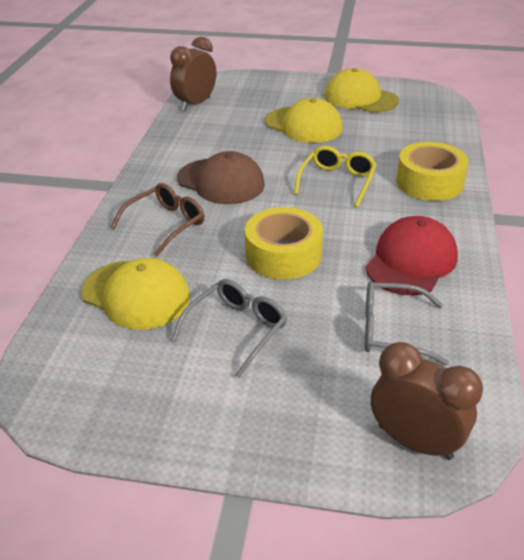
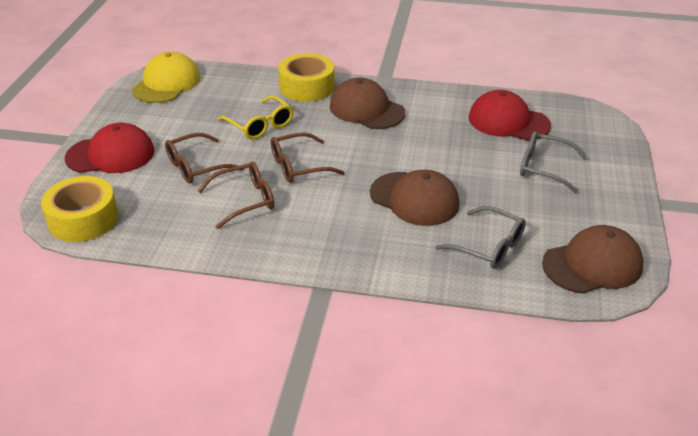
brown cap: [177,151,265,204] = 1 -> [330,77,405,129] [370,170,459,226] [542,225,643,294] = 3
brown clock: [170,37,216,111] [371,342,483,460] = 2 -> none = 0
brown glasses: [111,183,205,257] = 1 -> [165,133,243,184] [198,161,274,229] [271,132,345,183] = 3
red cap: [366,216,458,296] = 1 -> [65,123,154,173] [469,90,551,141] = 2
yellow cap: [81,258,190,330] [265,98,343,143] [325,68,399,113] = 3 -> [132,52,201,103] = 1

